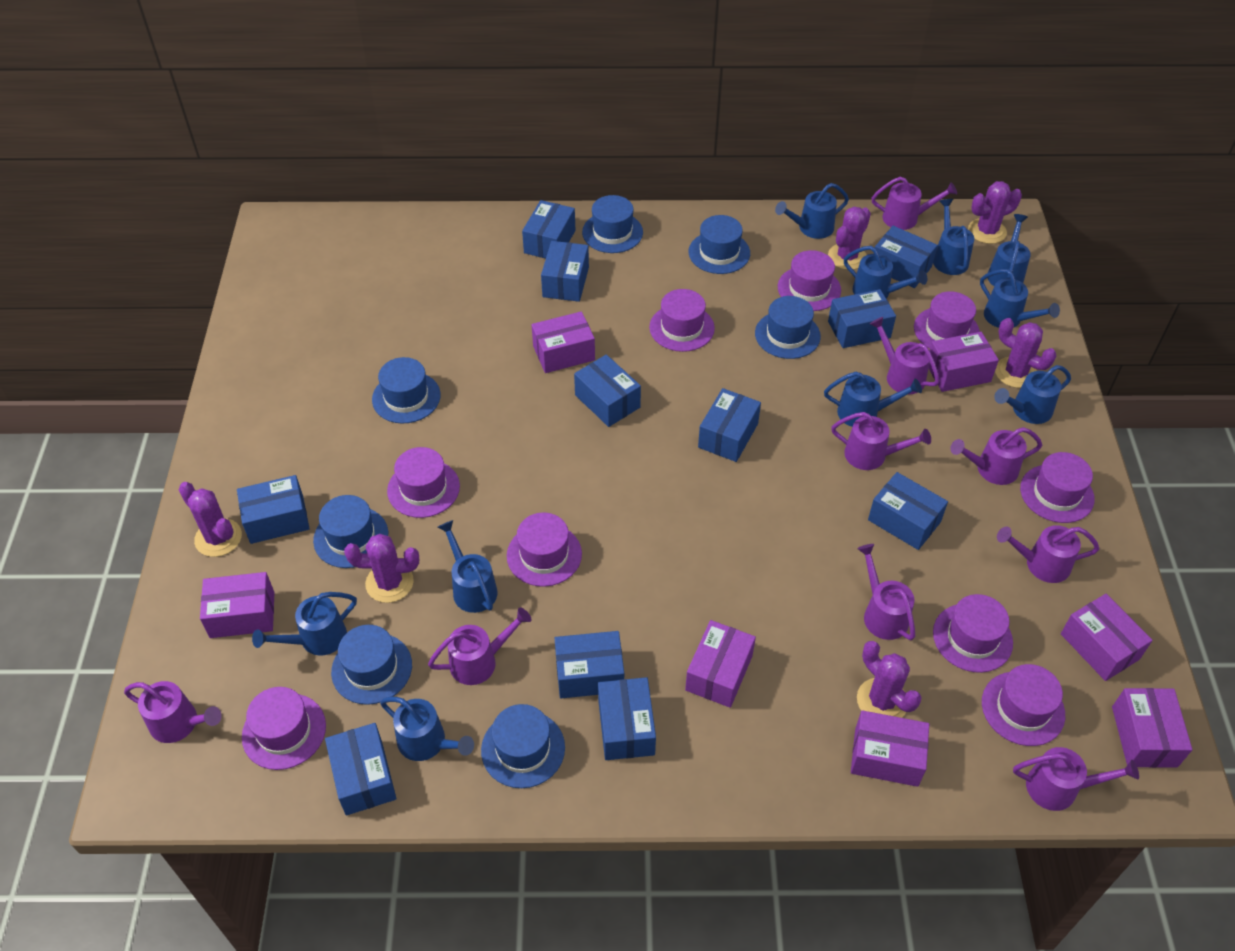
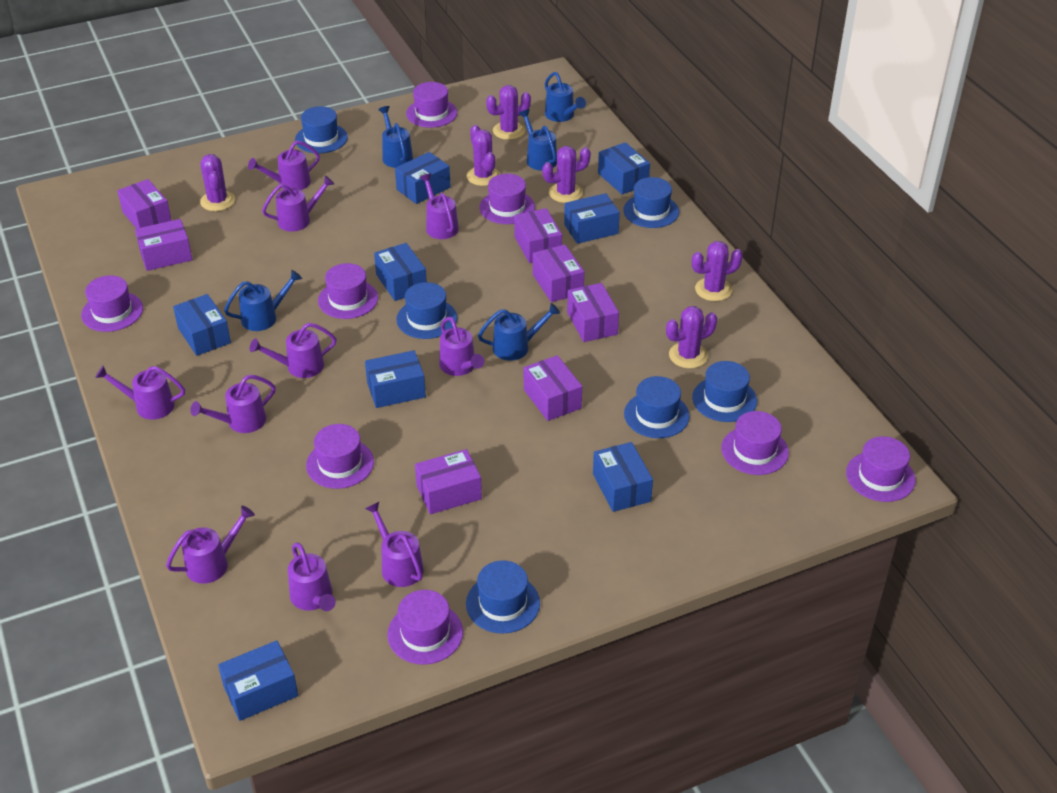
blue box: [237,475,310,544] [325,723,397,816] [522,200,575,259] [541,241,589,302] [555,631,624,698] [574,355,641,427] [598,677,656,760] [698,388,761,462] [828,289,896,348] [868,472,948,550] [875,226,938,288] = 11 -> [173,294,231,356] [218,640,298,721] [365,350,426,408] [374,243,427,301] [395,152,451,204] [564,193,620,244] [593,442,653,512] [598,142,650,195] = 8
blue hat: [313,495,388,568] [331,625,412,705] [372,357,441,423] [481,704,565,788] [582,195,643,253] [689,215,750,274] [755,296,821,359] = 7 -> [295,106,348,154] [396,282,457,339] [466,560,540,634] [623,177,679,228] [624,376,690,438] [692,361,757,422] = 6
blue watering can: [252,592,357,656] [380,697,474,761] [438,520,498,613] [775,183,849,239] [824,372,922,427] [844,246,927,298] [933,199,974,275] [980,269,1060,328] [988,214,1031,286] [994,365,1071,424] = 10 -> [224,270,302,331] [378,106,413,168] [478,303,560,361] [519,109,557,171] [545,72,586,122] = 5
purple hat: [242,687,326,770] [387,447,460,518] [507,512,582,587] [649,289,715,352] [778,250,841,311] [914,291,980,349] [933,594,1013,673] [982,664,1065,746] [1020,452,1095,523] = 9 -> [81,275,143,332] [306,424,374,489] [318,263,378,319] [387,590,463,665] [406,82,457,128] [479,174,535,224] [721,411,789,475] [846,436,916,502] = 8
purple watering can: [124,681,222,743] [428,608,532,685] [831,412,931,470] [857,544,915,640] [870,317,940,394] [872,177,957,230] [950,427,1042,485] [997,525,1099,583] [1013,747,1139,811] = 9 -> [95,365,185,420] [166,506,255,584] [191,375,276,433] [248,141,320,190] [250,323,336,378] [262,176,334,232] [288,543,336,611] [365,502,424,587] [419,173,459,239] [439,317,484,376] = 10

